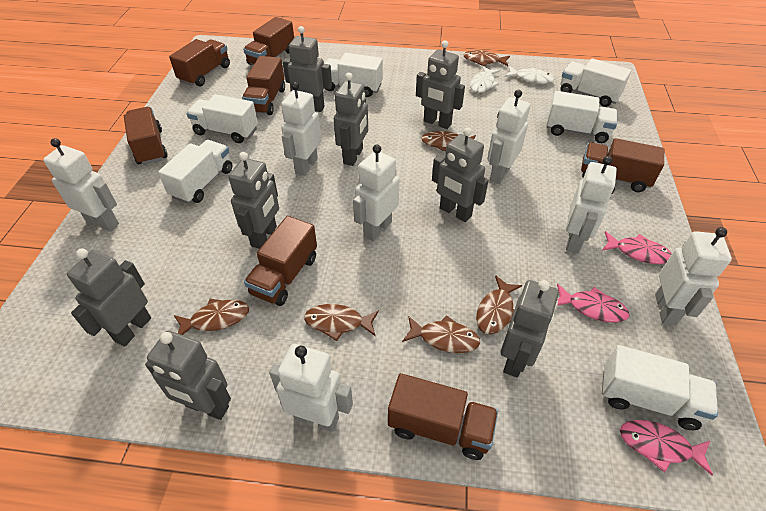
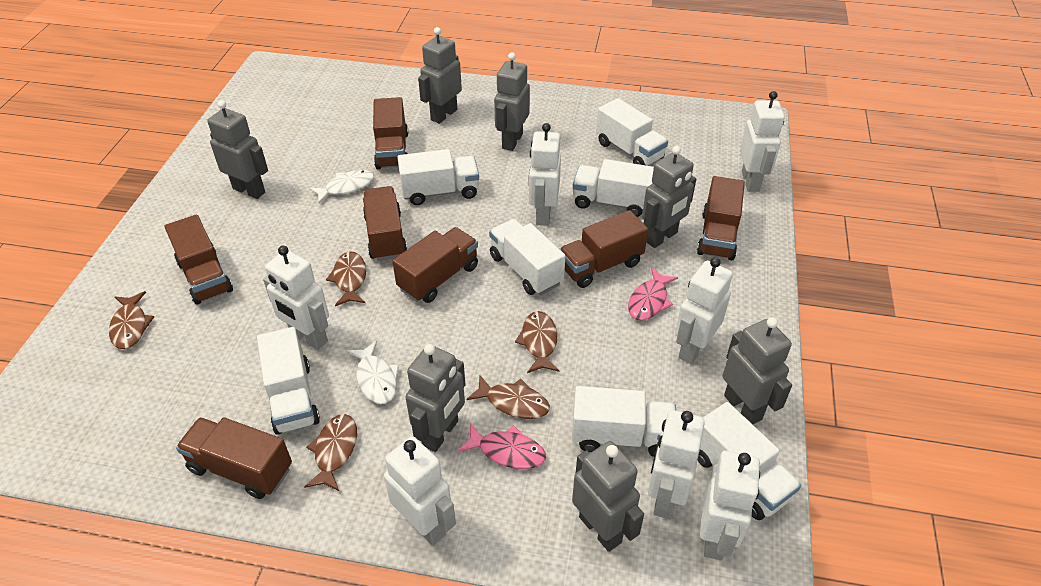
brown fish: [174,299,249,335] [304,304,379,341] [402,315,480,353] [421,131,476,152] [463,50,510,66] [476,275,522,334] = 6 -> [109,291,154,349] [304,414,357,492] [326,251,366,306] [466,375,550,419] [515,311,560,373] = 5
grey robot: [67,248,151,347] [145,331,231,420] [228,152,279,249] [283,26,332,112] [334,73,368,166] [416,41,465,129] [432,127,489,222] [501,280,559,378] = 8 -> [207,100,268,199] [405,344,465,452] [418,27,462,124] [494,52,530,151] [572,441,644,552] [642,146,696,248] [723,317,792,424] = 7
pink fish: [557,284,629,323] [602,231,672,264] [620,420,713,476] = 3 -> [458,423,546,469] [628,267,678,321] = 2
white truck: [158,140,232,204] [187,94,258,143] [325,53,383,97] [547,91,617,143] [560,58,631,107] [602,345,718,430] = 6 -> [257,327,320,435] [397,149,479,205] [489,219,565,295] [572,386,676,457] [573,159,654,217] [596,98,668,166] [697,402,801,520] = 7

